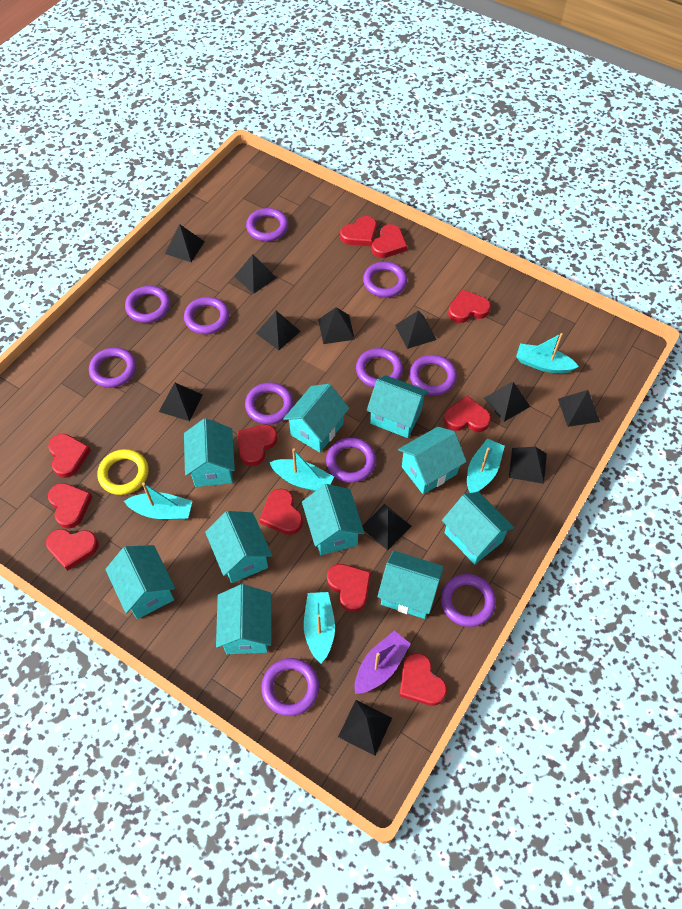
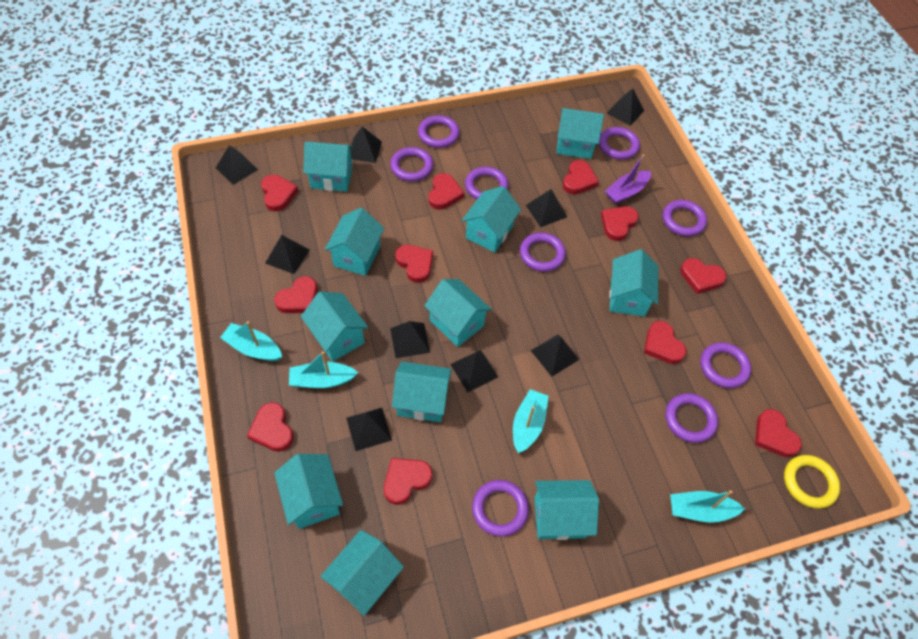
black pyramid: [159,383,203,421] [165,224,205,262] [234,254,277,294] [256,311,301,350] [318,307,355,344] [338,700,392,756] [363,504,411,550] [395,310,437,349] [484,382,530,422] [509,447,547,484] [558,390,600,427] = 11 -> [216,145,258,185] [265,235,310,274] [346,408,392,451] [350,127,382,163] [390,321,430,358] [450,350,498,392] [526,189,567,227] [531,335,579,377] [607,88,644,126] = 9
purple ring: [89,347,136,388] [125,286,170,323] [184,297,229,334] [245,382,293,425] [246,208,289,241] [262,658,319,716] [326,438,376,483] [356,348,403,388] [363,261,407,298] [409,355,457,395] [441,574,496,627] = 11 -> [390,147,433,182] [418,115,460,148] [465,167,509,200] [472,480,529,536] [520,233,566,272] [599,127,640,160] [663,200,707,237] [665,393,718,443] [700,342,751,388] = 9
turquoise boat: [124,482,192,520] [269,448,334,491] [304,592,335,664] [467,438,505,493] [516,333,579,373] = 5 -> [220,321,282,361] [289,351,358,388] [513,389,549,453] [670,490,745,523] = 4
turquoise house: [105,545,175,619] [184,418,235,487] [205,511,272,583] [216,584,271,654] [283,384,349,453] [302,484,365,555] [367,375,429,438] [377,550,444,619] [398,427,467,494] [442,492,514,564] = 10 -> [274,454,343,529] [301,291,368,362] [303,142,353,192] [320,530,404,616] [325,208,384,276] [392,362,452,422] [424,279,492,347] [462,186,521,252] [535,480,599,540] [556,108,604,159] [609,249,658,317] = 11

